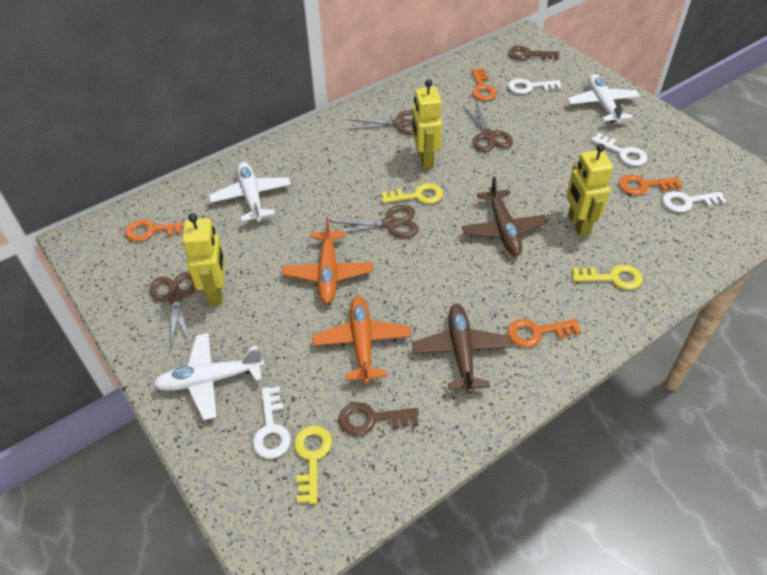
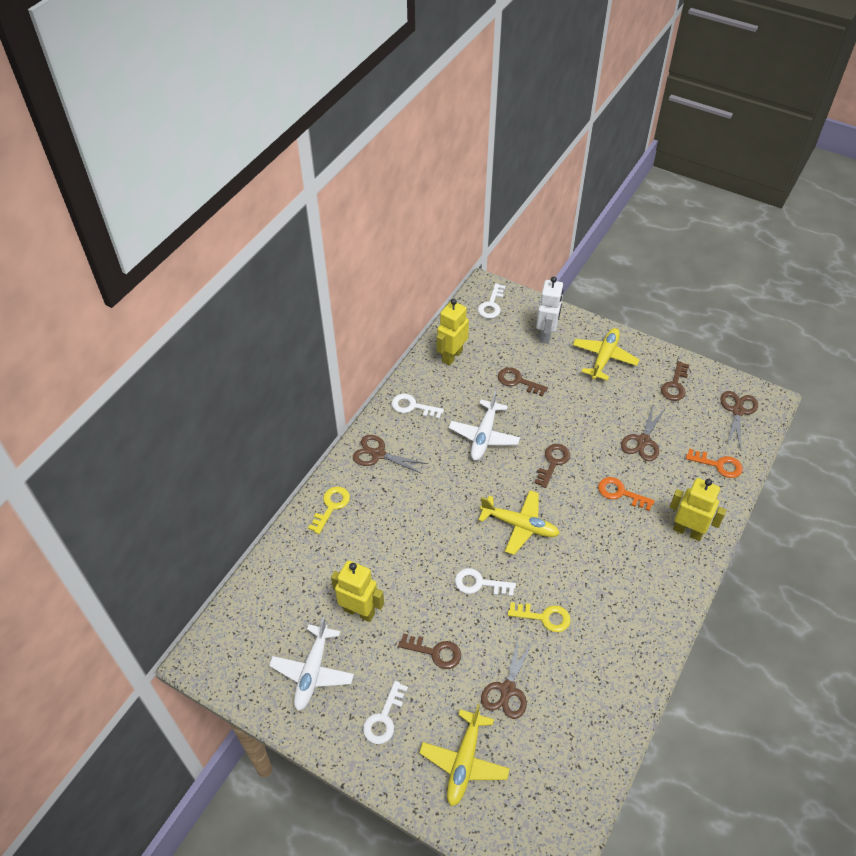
brown key: [339,402,419,436] [508,46,559,60] = 2 -> [398,633,461,669] [498,367,548,397] [534,444,570,488] [661,361,689,401] = 4
brown plane: [412,304,512,394] [462,176,548,256] = 2 -> none = 0
orange key: [125,219,184,242] [472,68,497,101] [507,319,581,347] [619,175,682,195] = 4 -> [598,477,655,511] [686,449,743,478] = 2
orange plane: [282,216,373,304] [313,296,411,384] = 2 -> none = 0
white plane: [153,333,264,420] [209,162,291,222] [567,74,640,123] = 3 -> [269,617,354,711] [449,391,520,461] = 2
white robot: none = 0 -> [536,277,564,344] = 1
yellow key: [294,425,332,504] [382,183,443,204] [572,265,643,290] = 3 -> [308,487,350,534] [508,602,571,632] = 2
yellow plane: none = 0 -> [419,704,510,806] [478,490,560,555] [573,328,639,381] = 3

